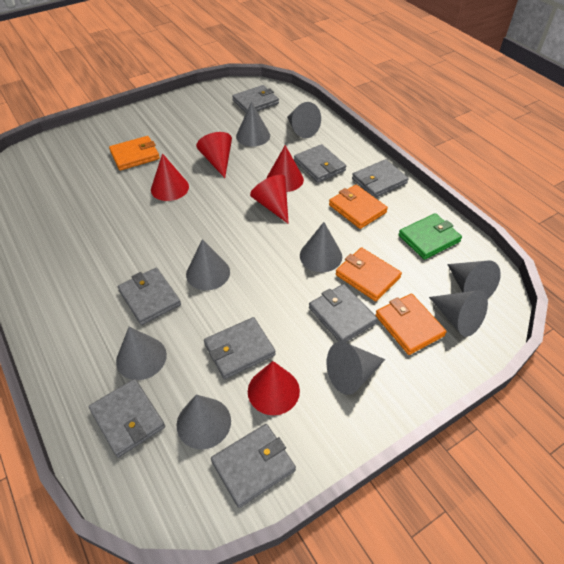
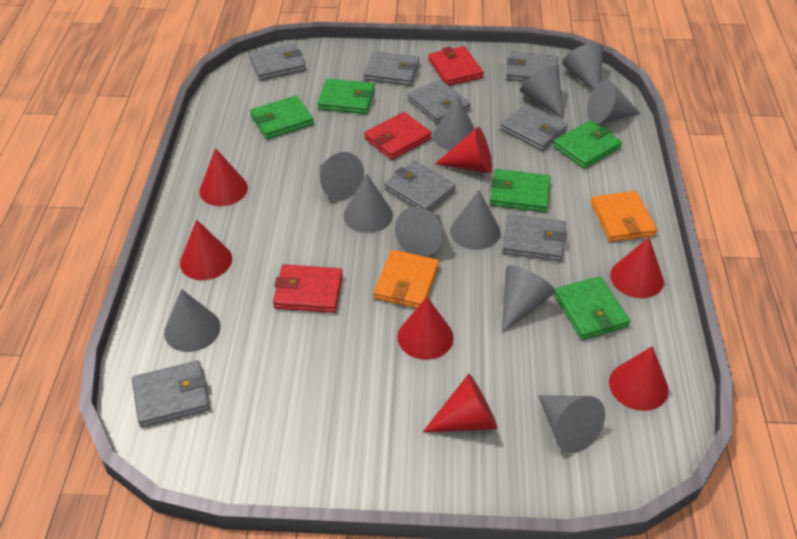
green wallet: [398,213,462,260] = 1 -> [250,96,314,139] [317,79,375,114] [490,169,551,212] [553,120,622,169] [554,276,630,340] = 5
grey cone: [116,327,167,380] [177,395,231,449] [186,239,230,290] [236,102,270,146] [287,102,321,138] [300,222,342,272] [327,342,385,395] [429,290,488,337] [447,260,501,299] = 9 -> [164,289,220,352] [320,152,364,200] [343,174,393,233] [395,207,443,257] [433,96,475,151] [450,191,501,250] [502,265,555,333] [520,66,564,119] [538,395,605,453] [562,43,603,91] [587,80,641,124] = 11
orange wallet: [109,136,160,170] [329,185,388,229] [335,247,402,301] [375,293,447,355] = 4 -> [373,250,439,308] [591,191,657,242] = 2
red cone: [151,153,189,201] [196,132,232,178] [248,361,300,415] [250,175,289,224] [266,145,304,192] = 5 -> [180,219,232,280] [199,148,248,206] [397,297,454,360] [423,374,497,432] [435,127,492,173] [609,346,669,411] [610,237,664,298] = 7
red wallet: none = 0 -> [273,264,343,313] [364,112,432,160] [428,46,484,86] = 3

